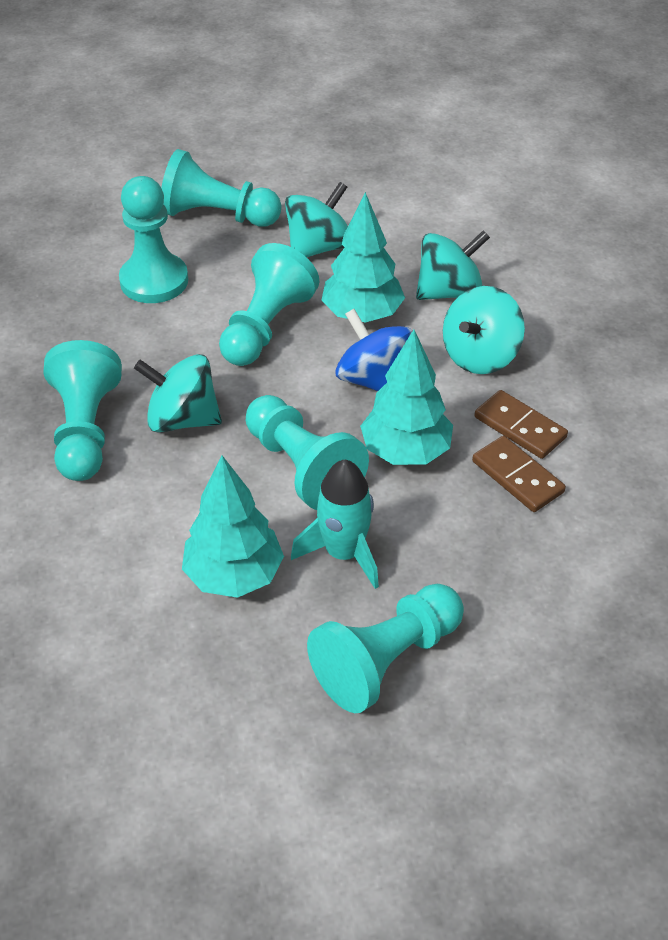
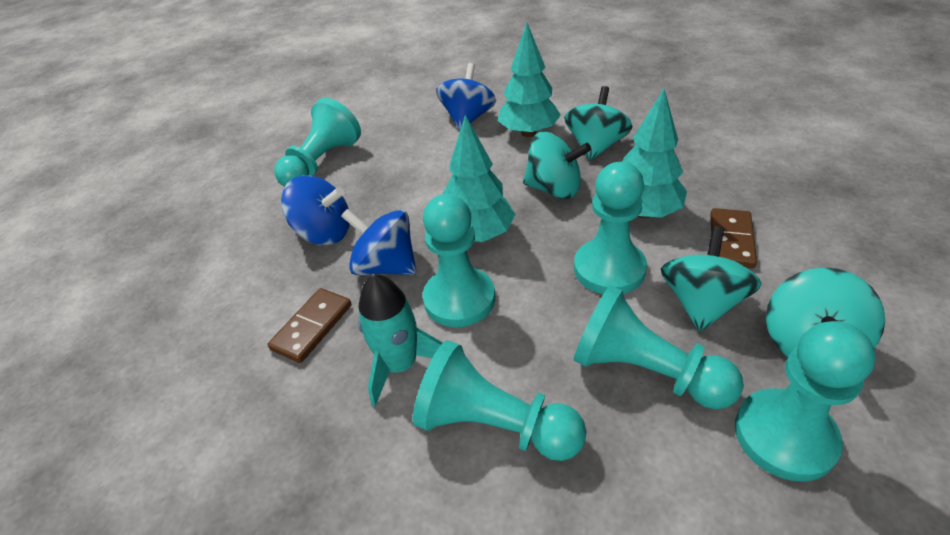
blue spinning top: [335,309,413,391] = 1 -> [281,175,350,245] [341,209,416,275] [436,63,496,130] = 3

